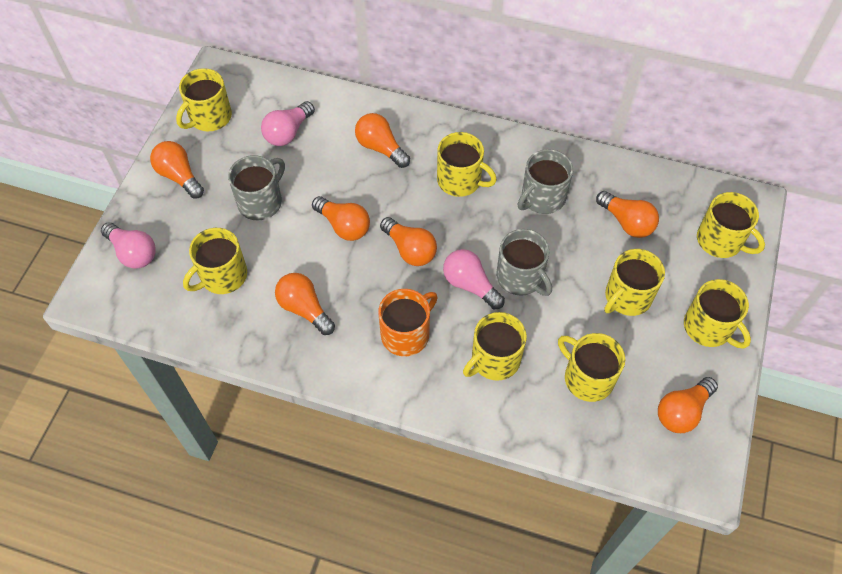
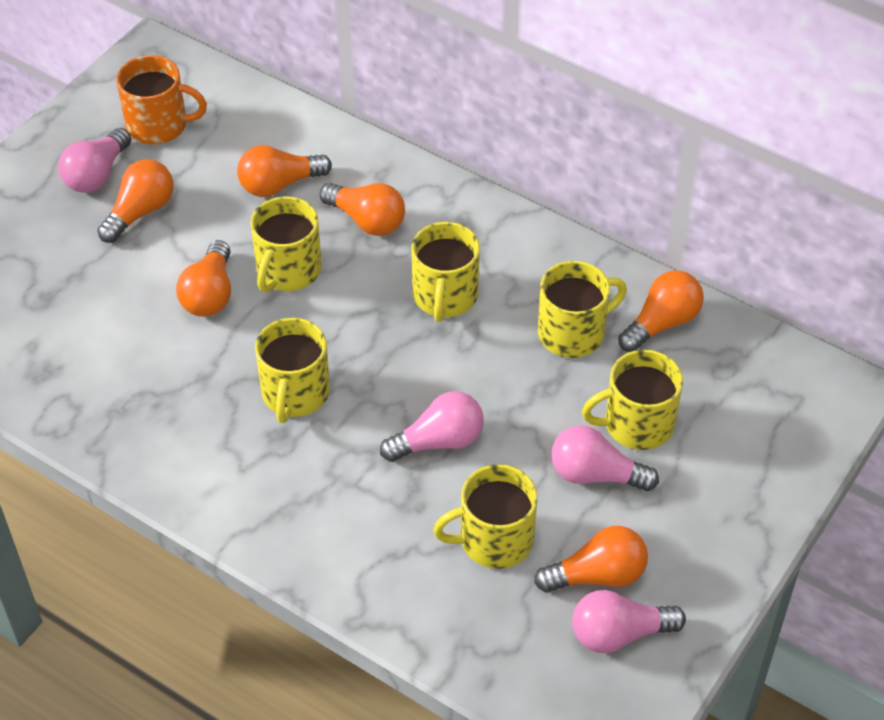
grey mug: [228,155,285,221] [496,229,552,296] [518,149,573,214] = 3 -> none = 0
orange light bulb: [150,141,204,199] [275,273,335,335] [312,196,370,241] [355,113,410,168] [380,217,437,266] [596,191,659,238] [658,377,718,433] = 7 -> [97,159,174,243] [176,240,231,317] [237,145,332,197] [320,183,405,236] [534,526,648,593] [618,270,704,352] = 6
pink light bulb: [101,222,156,269] [261,101,315,146] [443,249,505,310] = 3 -> [58,128,131,193] [380,391,484,462] [551,426,659,491] [572,590,686,653] = 4
yellow mug: [176,68,232,131] [183,228,247,294] [437,132,497,197] [463,312,527,381] [558,333,625,402] [604,249,665,316] [684,279,751,349] [697,192,765,258] = 8 -> [250,196,322,293] [255,318,330,423] [411,222,480,322] [433,464,538,569] [538,261,627,358] [582,349,683,450] = 6

